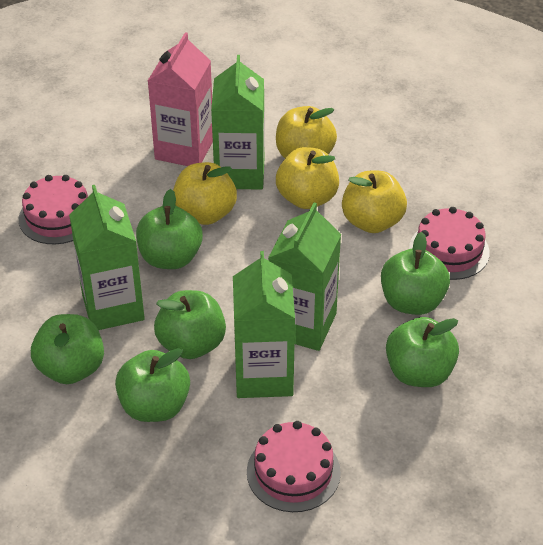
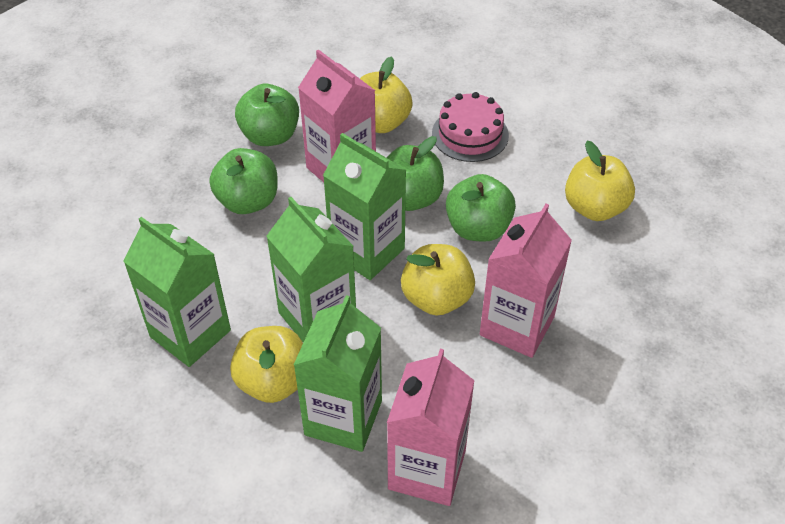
green apple: [31,314,104,384] [115,348,190,422] [136,189,203,269] [154,290,226,359] [381,232,450,315] [386,317,459,387] = 6 -> [209,148,278,214] [235,84,299,146] [387,136,444,211] [446,174,516,242] = 4
pink cake: [19,175,88,244] [247,421,341,512] [409,207,490,280] = 3 -> [432,92,509,162] = 1
pink carton: [148,32,213,166] = 1 -> [298,49,376,182] [387,349,475,506] [480,204,572,358] = 3

